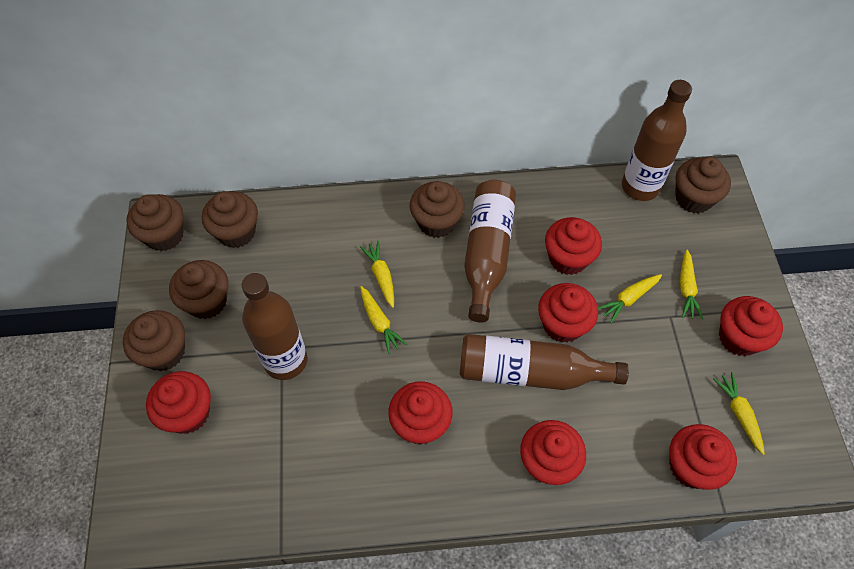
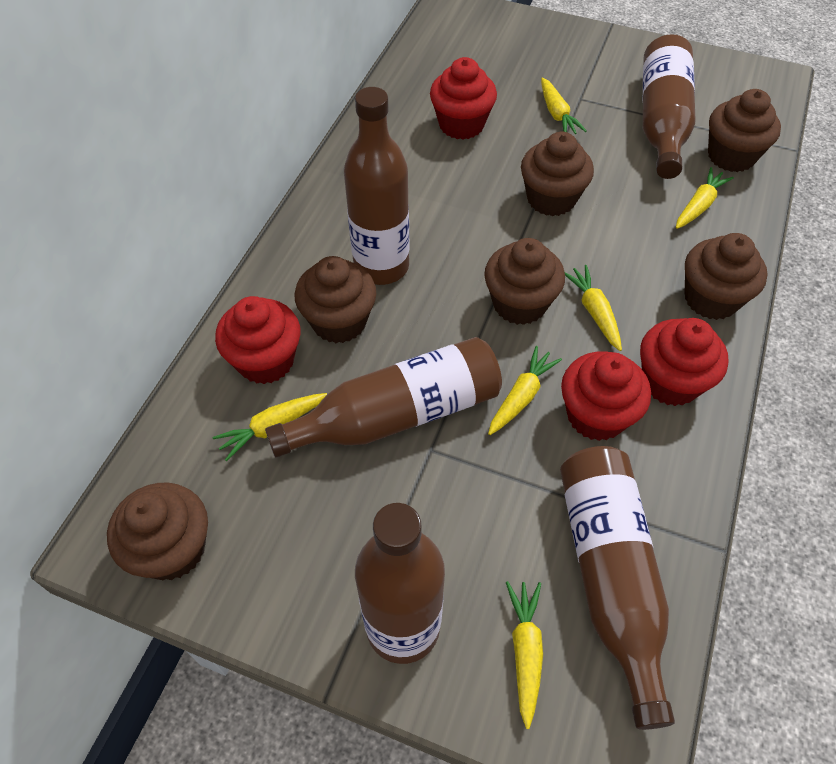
brown bottle: [242,273,308,380] [460,334,629,390] [464,180,516,323] [622,80,692,201] = 4 -> [265,337,502,457] [344,87,410,285] [355,503,445,664] [560,446,675,730] [643,34,696,179] = 5
red cupcake: [146,371,211,434] [388,382,453,444] [520,420,586,485] [538,283,598,343] [545,217,602,275] [669,424,737,490] [719,296,783,356] = 7 -> [215,296,301,384] [430,57,497,140] [561,352,651,441] [640,318,729,406] = 4
yellow carrot: [360,241,394,308] [360,286,407,354] [598,274,662,323] [680,250,703,319] [713,372,765,455] = 5 -> [213,393,327,461] [488,346,562,435] [506,581,543,729] [541,77,587,134] [565,265,622,351] [676,167,734,229] = 6

